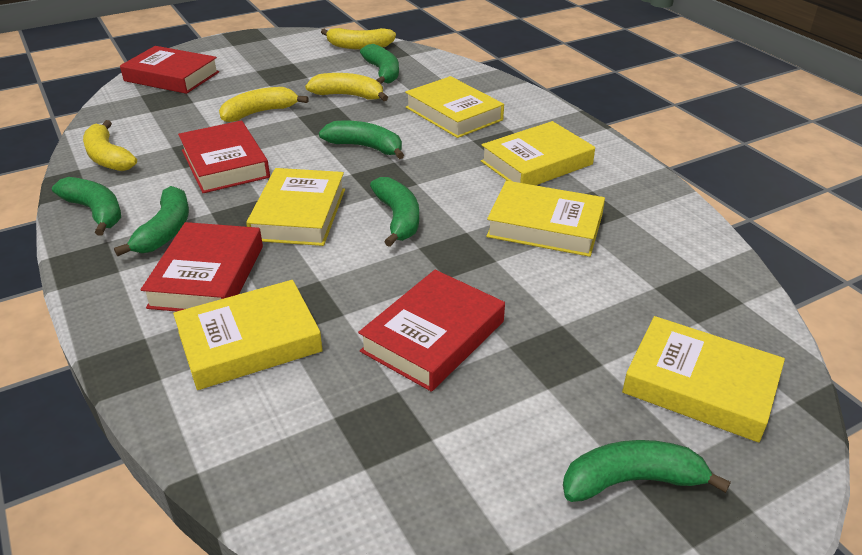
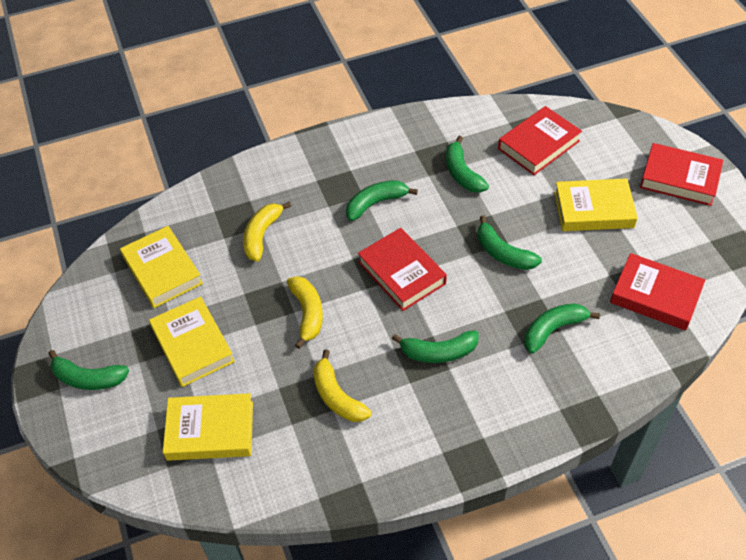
yellow banana: [83,120,137,171] [219,87,309,122] [305,73,388,101] [321,28,396,50] = 4 -> [243,202,291,262] [287,276,323,349] [313,350,372,422] = 3
yellow book: [173,280,323,390] [246,168,345,246] [405,76,504,138] [481,121,595,185] [486,181,605,257] [622,316,785,443] = 6 -> [120,226,203,308] [149,296,235,387] [163,393,253,461] [554,178,638,231] = 4

